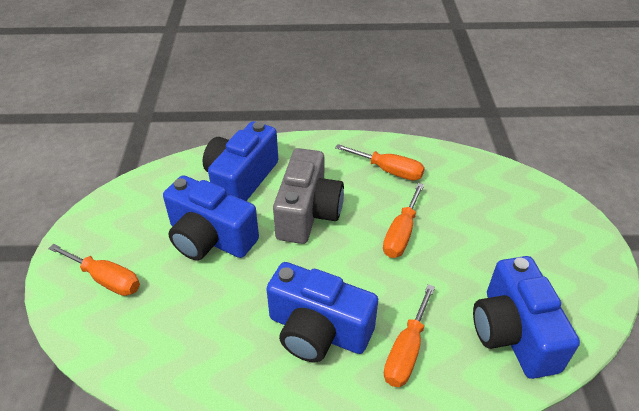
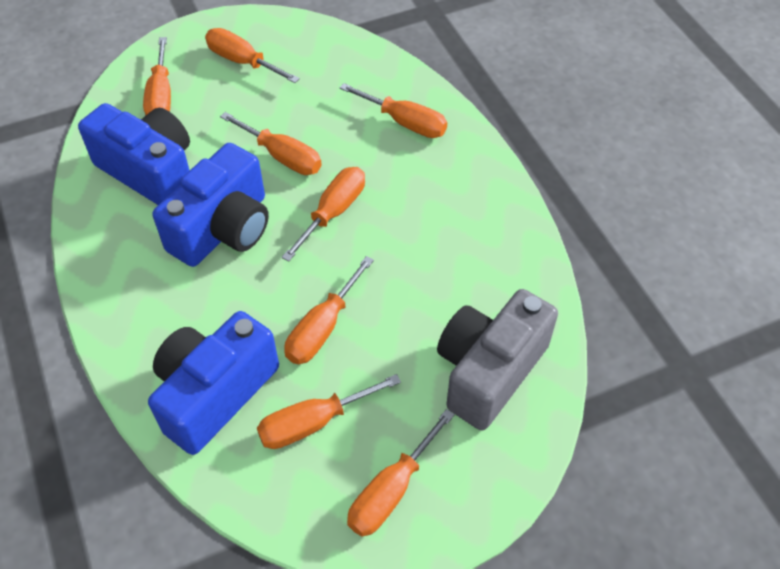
blue camera: [163,175,259,260] [203,121,278,201] [266,262,378,362] [473,256,580,379] = 4 -> [78,103,190,205] [148,311,279,455] [153,143,269,267] = 3
orange screwdriver: [48,244,140,296] [335,144,425,180] [383,183,424,258] [384,284,435,387] = 4 -> [143,37,171,116] [205,28,300,83] [220,112,322,175] [257,374,401,449] [282,167,365,262] [284,256,374,364] [340,83,447,138] [347,409,455,537] = 8

